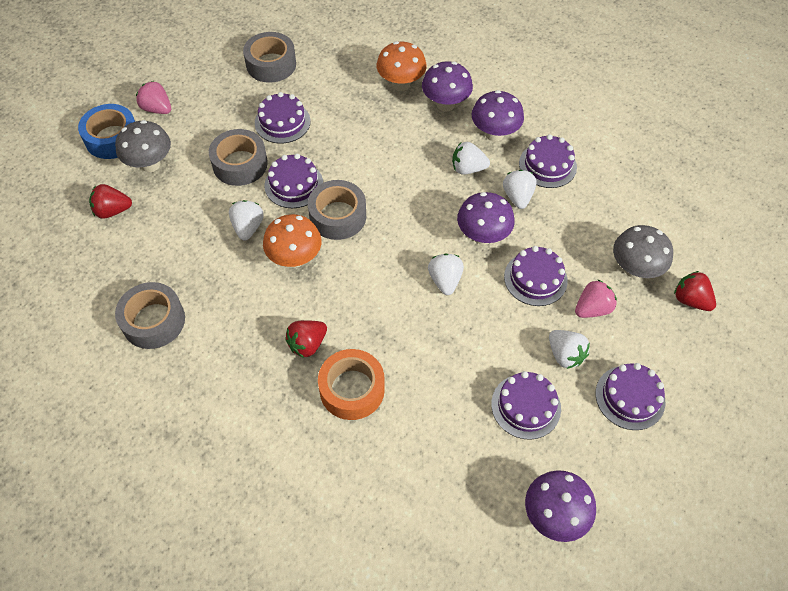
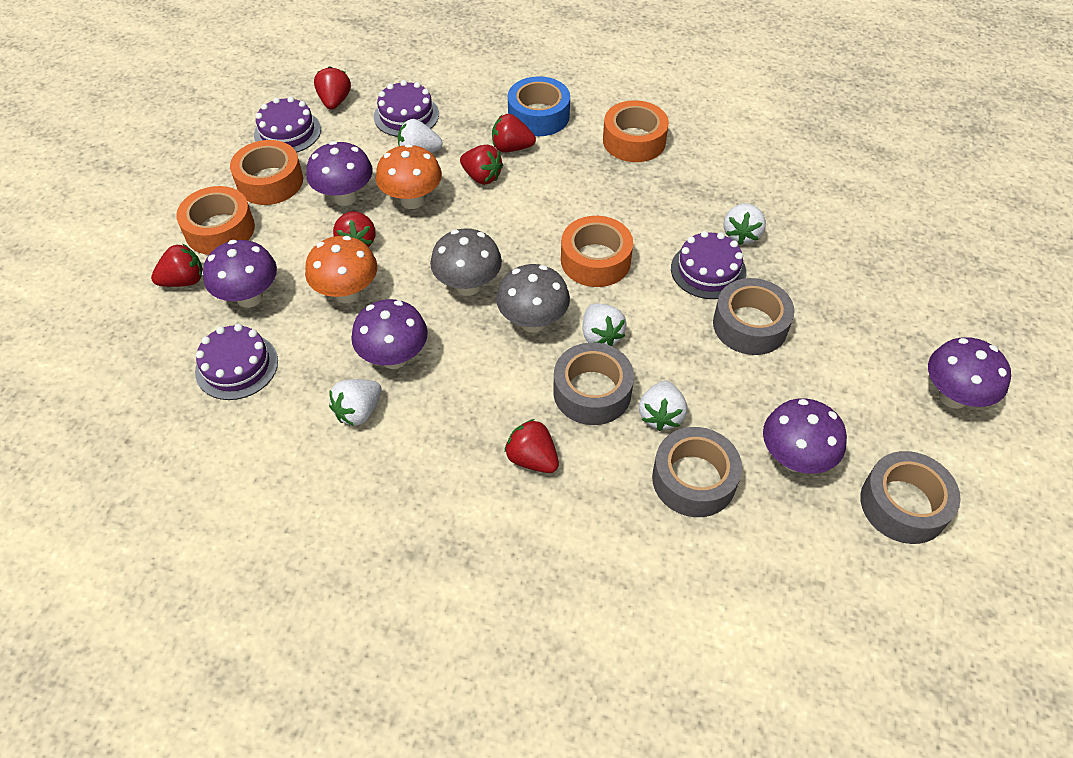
orange tape: [318,349,385,420] = 1 -> [176,186,255,255] [230,140,303,205] [561,216,633,287] [603,100,669,162] = 4
pink strawberry: [136,81,171,114] [575,279,617,318] = 2 -> none = 0
purple cake: [255,92,310,144] [265,154,323,208] [491,371,561,440] [504,246,568,306] [519,134,577,188] [596,363,666,430] = 6 -> [195,324,278,400] [254,96,321,153] [374,80,439,137] [671,231,746,299] = 4
purple mushroom: [422,61,473,112] [457,192,515,245] [472,90,524,142] [525,470,596,542] = 4 -> [203,240,277,308] [306,141,373,206] [351,299,428,369] [763,398,847,474] [928,337,1011,409] = 5
red strawberry: [89,184,132,219] [285,320,327,358] [674,271,716,311] = 3 -> [151,244,203,287] [314,66,351,110] [333,211,375,247] [460,145,503,185] [492,114,536,152] [505,419,559,473] = 6

